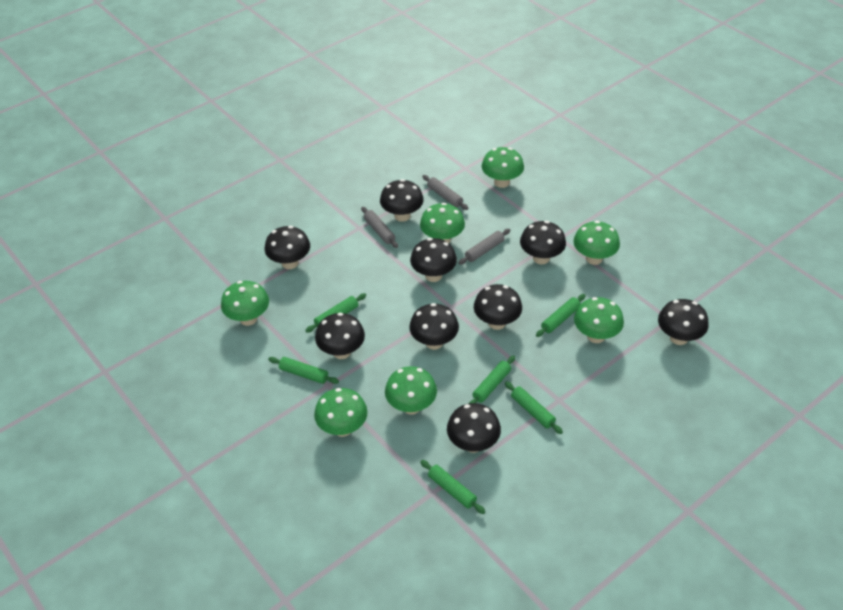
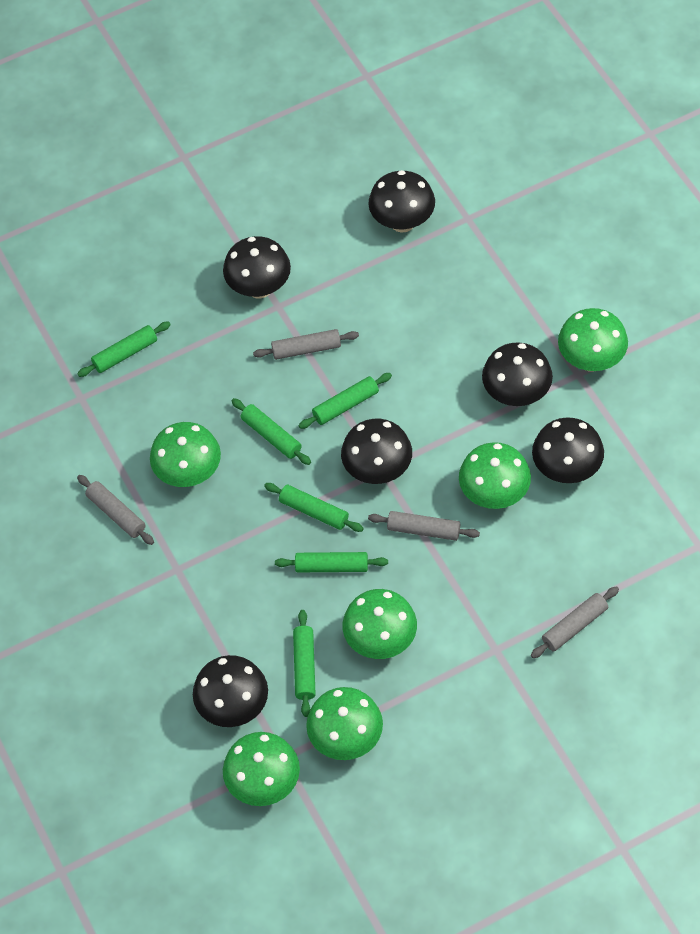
black mushroom: [265,226,310,269] [315,313,365,359] [380,179,424,222] [409,303,459,350] [410,238,457,282] [447,403,501,453] [474,284,522,330] [520,221,566,264] [658,299,709,345] = 9 -> [193,655,268,727] [223,236,291,299] [341,419,412,484] [368,170,435,233] [482,342,553,406] [532,417,604,483] = 6
green mushroom: [221,281,269,326] [314,388,368,437] [385,366,437,415] [420,203,465,243] [482,147,524,188] [574,221,620,265] [574,297,624,343] = 7 -> [150,422,221,487] [223,732,300,806] [306,687,383,760] [343,589,417,659] [459,442,531,509] [558,308,628,372] = 6
grey rolling pin: [361,207,398,248] [422,175,468,210] [458,229,511,265] = 3 -> [77,475,154,545] [253,329,359,360] [368,511,480,541] [531,586,619,658] = 4

